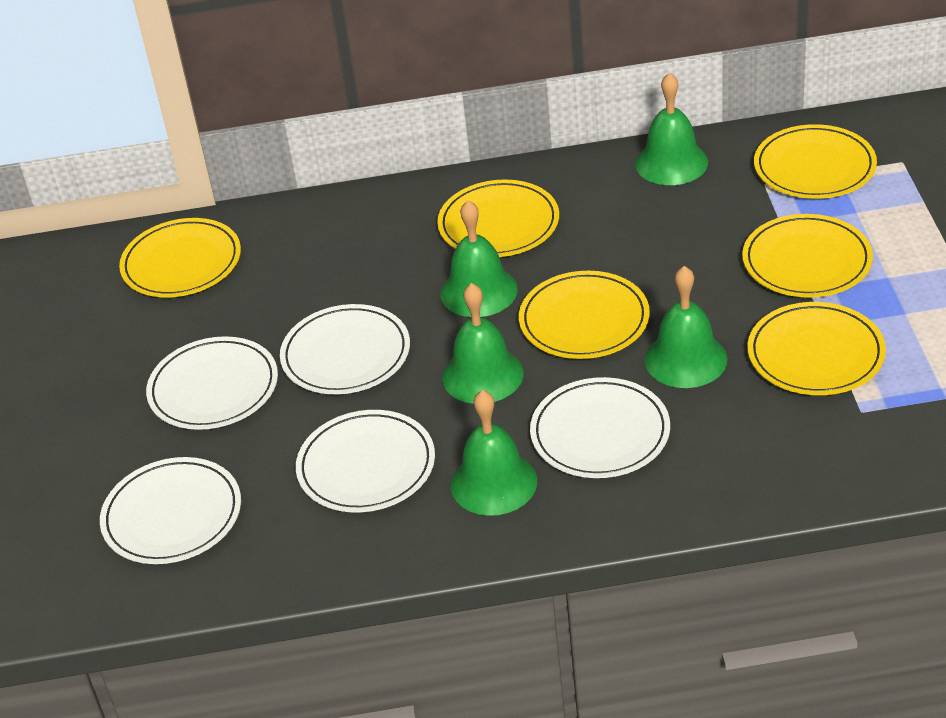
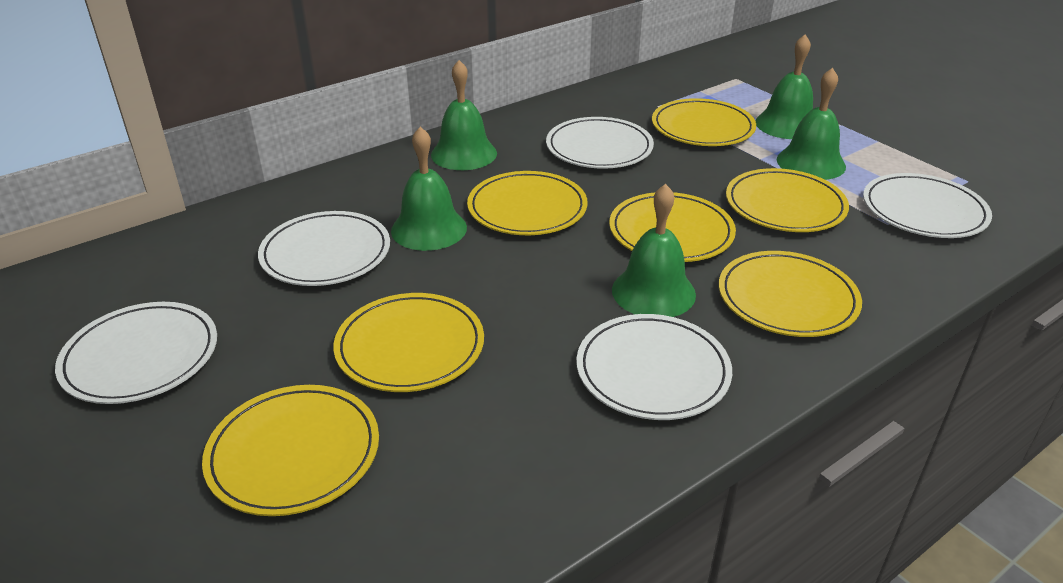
yellow plate: [119,218,241,298] [437,179,559,257] [519,271,650,359] [742,214,873,298] [748,302,886,395] [754,124,877,199] = 6 -> [202,385,379,516] [333,293,484,392] [467,171,588,235] [609,192,736,262] [652,98,756,146] [719,251,862,337] [726,168,849,232] = 7

